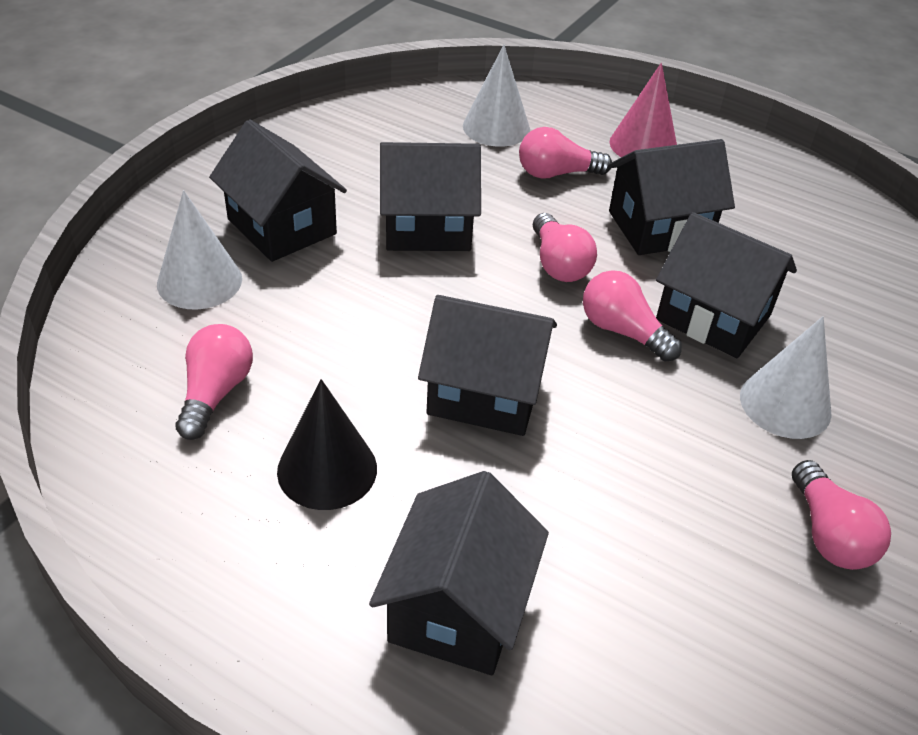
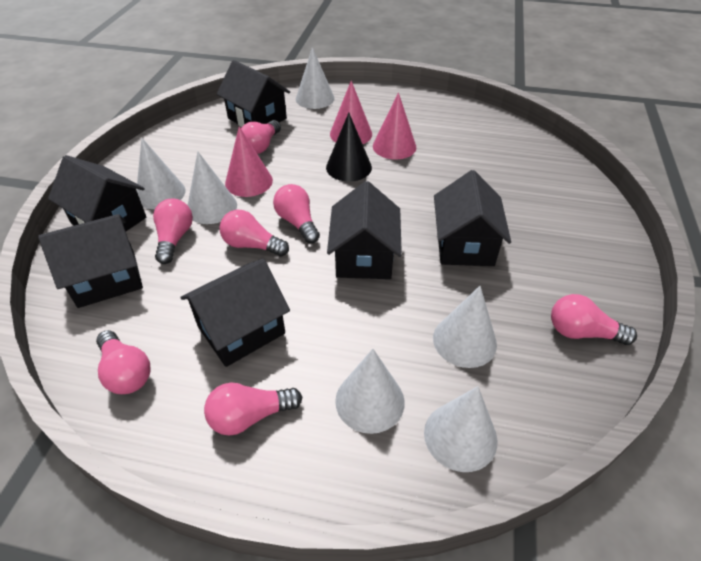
pink cone: [609,63,677,157] = 1 -> [225,127,273,197] [330,81,372,144] [373,92,416,160] = 3
pink light bulb: [176,324,253,440] [519,127,612,179] [533,213,597,282] [583,270,682,362] [792,460,891,570] = 5 -> [96,330,150,394] [153,199,193,264] [204,383,302,436] [219,209,289,257] [241,120,281,154] [273,184,320,243] [551,294,637,345] = 7
white cone: [157,190,242,310] [463,45,530,147] [740,316,832,439] = 3 -> [136,138,186,209] [188,151,237,224] [296,47,335,109] [335,349,405,434] [424,386,497,472] [433,286,497,368] = 6

